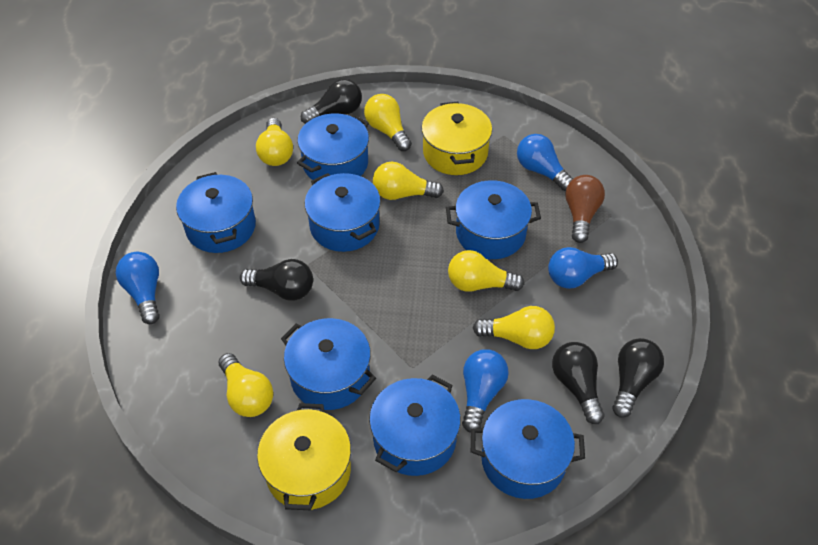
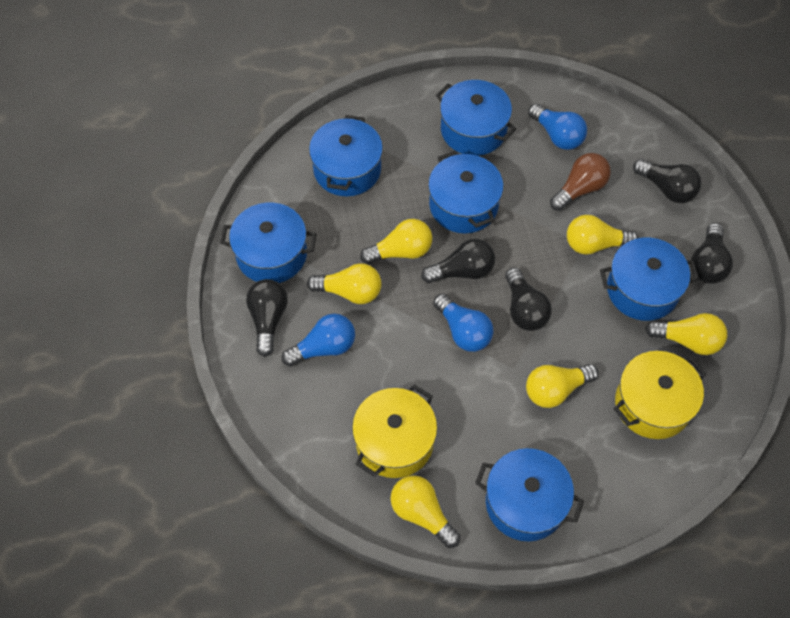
black light bulb: [240,259,313,301] [301,79,362,124] [552,342,604,424] [613,338,664,418] = 4 -> [246,279,288,357] [421,239,495,283] [505,267,552,331] [633,159,702,203] [691,223,733,284] = 5
blue light bulb: [116,252,160,324] [462,349,509,433] [517,134,573,191] [548,247,618,289] = 4 -> [281,313,355,367] [433,294,493,352] [528,103,587,150] = 3
blue pot: [176,172,256,253] [281,318,376,410] [297,113,369,180] [305,173,381,252] [369,375,461,476] [446,180,541,259] [471,399,585,499] = 7 -> [220,203,317,283] [309,115,383,196] [428,151,504,233] [436,80,516,156] [475,448,584,542] [600,238,699,321] = 6

